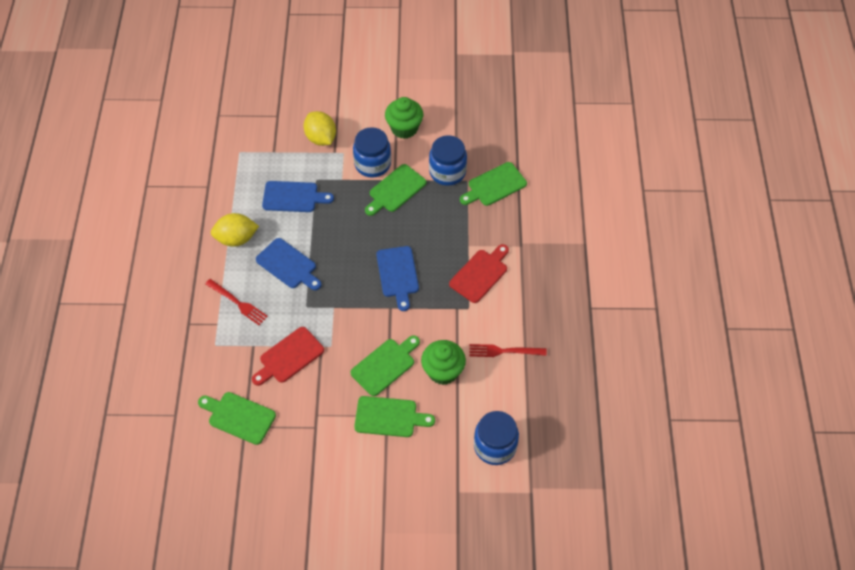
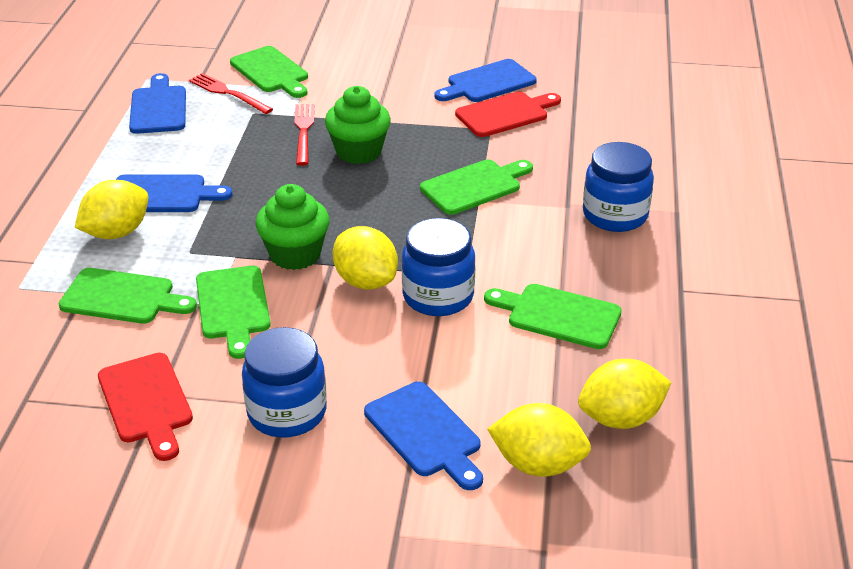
blue cutting board: [256,238,322,290] [262,181,334,212] [376,246,419,311] = 3 -> [116,174,233,212] [129,73,186,134] [364,381,483,490] [434,59,537,102] = 4
yellow lemon: [211,213,259,247] [304,111,336,146] = 2 -> [75,180,148,239] [333,226,398,290] [487,403,591,477] [578,359,672,429] = 4

